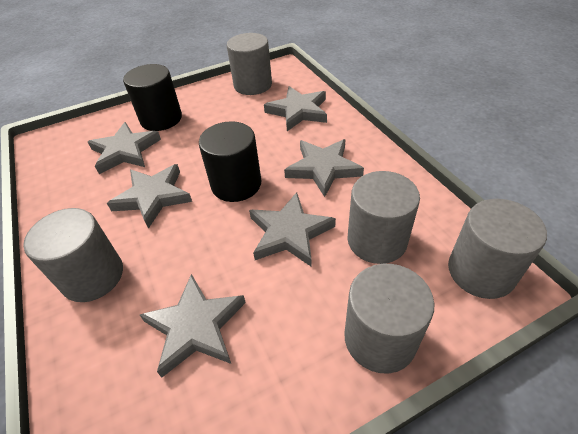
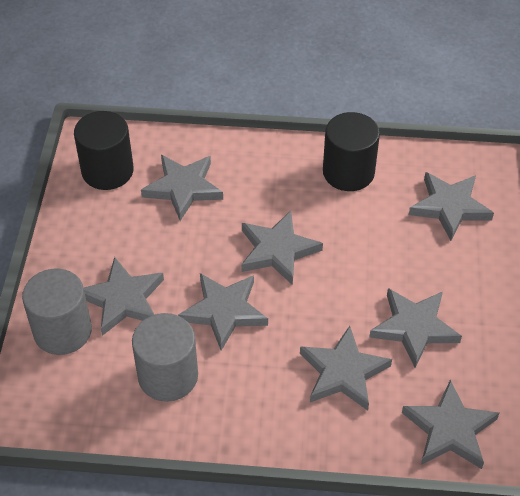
grey cylinder: [23,208,123,302] [227,33,272,95] [345,264,435,374] [348,171,420,264] [448,199,547,299] = 5 -> [22,268,92,355] [132,313,198,402] = 2
grey star: [88,122,161,174] [107,164,192,229] [140,274,246,378] [249,192,336,267] [264,86,327,131] [284,139,364,197] = 6 -> [84,257,164,336] [141,155,223,221] [178,273,268,351] [241,211,323,285] [300,326,392,411] [369,288,462,367] [402,380,499,469] [409,172,494,241] = 8

